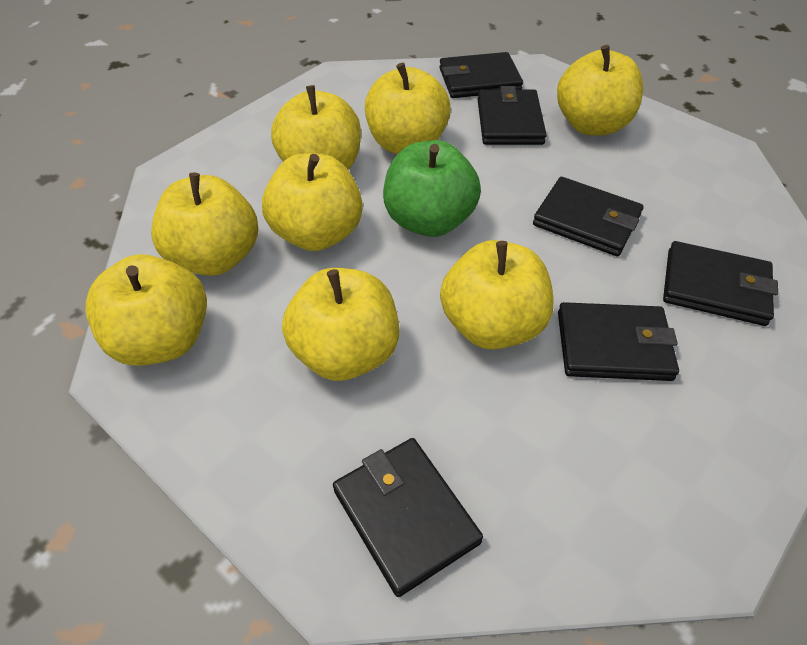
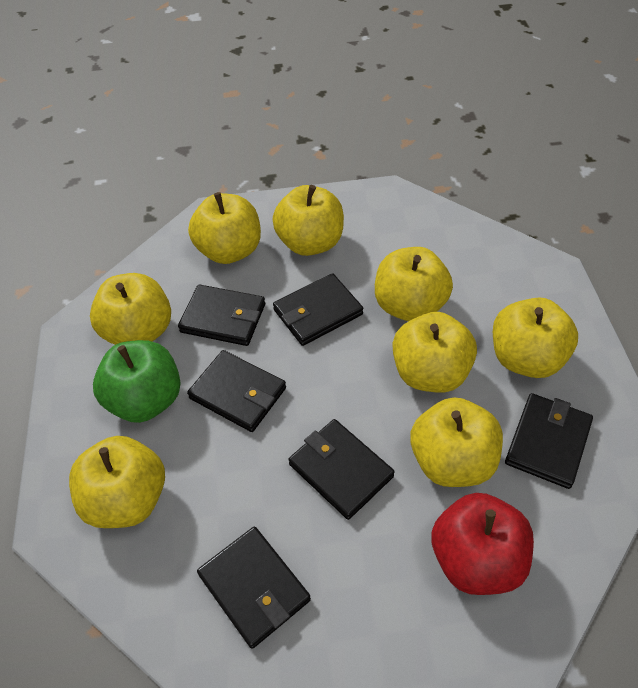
red apple: none = 0 -> [431,493,534,595] = 1

